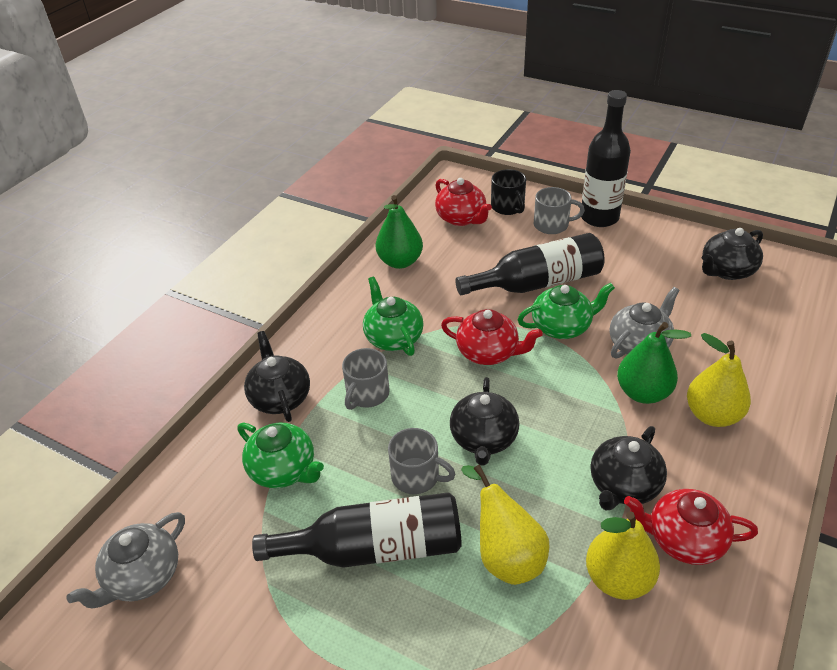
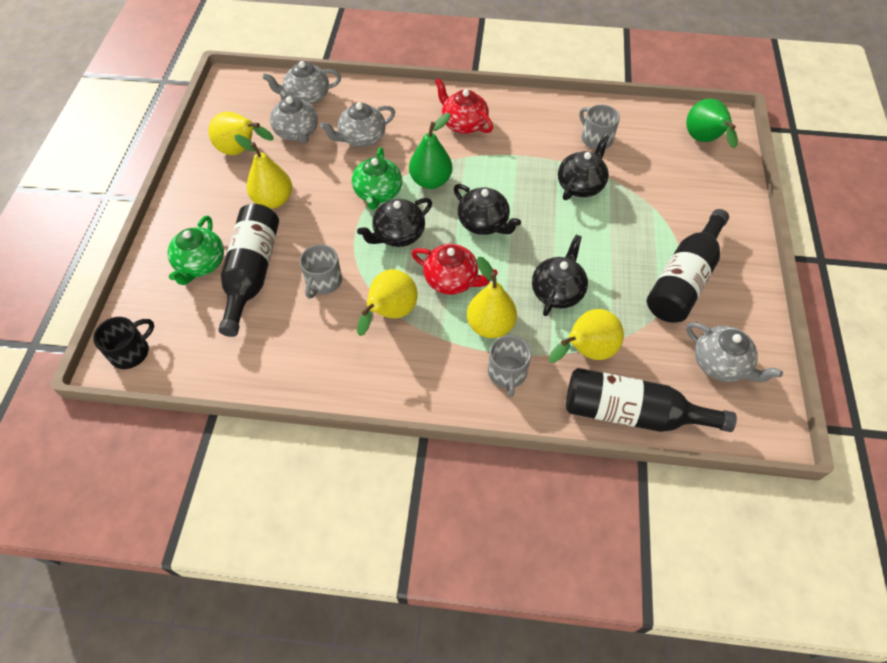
green teapot: [238,423,324,488] [363,277,424,356] [518,283,615,339] = 3 -> [167,216,224,285] [352,147,402,210] = 2
grey teapot: [67,512,185,608] [610,287,679,359] = 2 -> [262,61,341,105] [270,91,318,144] [320,103,395,147] [686,322,783,382] = 4
red teapot: [435,178,492,226] [441,309,543,365] [624,489,758,565] = 3 -> [412,244,497,295] [435,78,493,134] = 2
yellow pear: [461,465,550,585] [586,511,660,600] [687,333,751,427] = 3 -> [208,112,274,155] [235,134,292,209] [357,269,418,336] [467,257,517,338] [549,309,624,363] = 5

